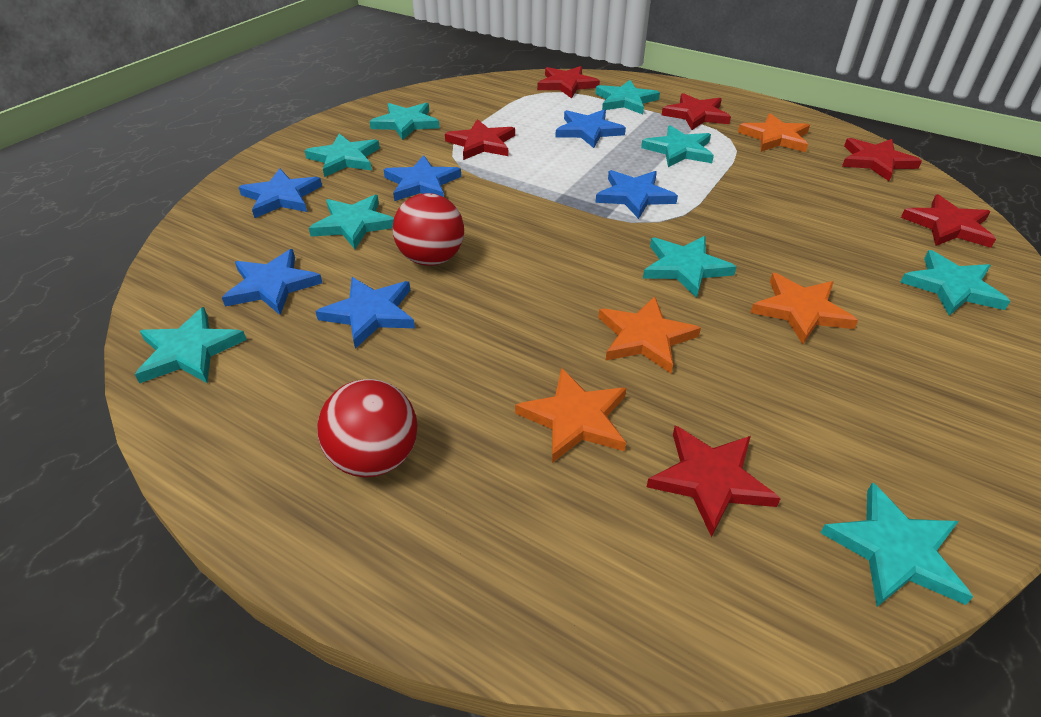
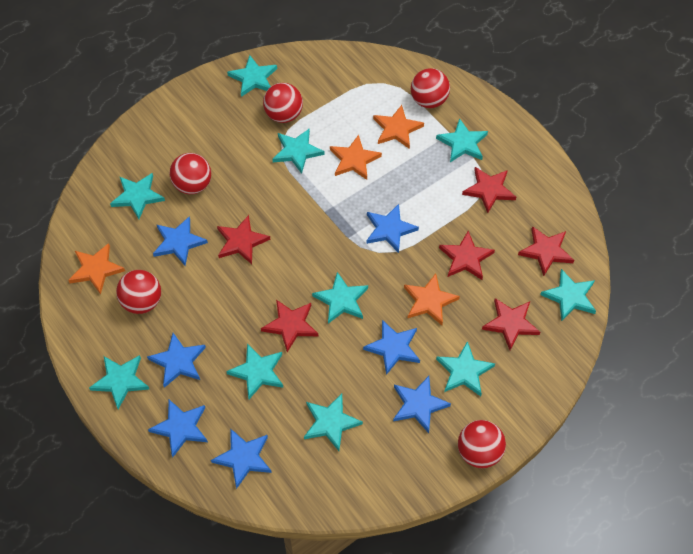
blue star: [222,249,322,315] [239,168,322,218] [315,277,415,349] [383,156,461,201] [555,109,626,148] [595,170,678,219] = 6 -> [147,333,206,388] [148,400,208,457] [153,216,208,266] [211,429,272,489] [363,320,420,375] [366,204,419,253] [393,376,451,433] = 7
red ball: [317,379,417,477] [393,193,464,266] = 2 -> [116,270,161,314] [170,153,211,194] [263,83,303,123] [411,68,450,108] [458,420,506,468] = 5
turquoise star: [135,307,247,383] [304,134,380,177] [309,195,394,249] [369,103,440,140] [595,80,660,114] [641,125,714,167] [643,236,737,298] [820,482,973,607] [900,250,1011,316] = 9 -> [89,355,149,409] [110,173,165,219] [226,344,284,399] [227,55,277,97] [272,129,325,174] [304,393,363,451] [312,272,368,324] [436,118,488,162] [436,341,495,396] [540,269,596,321] = 10

